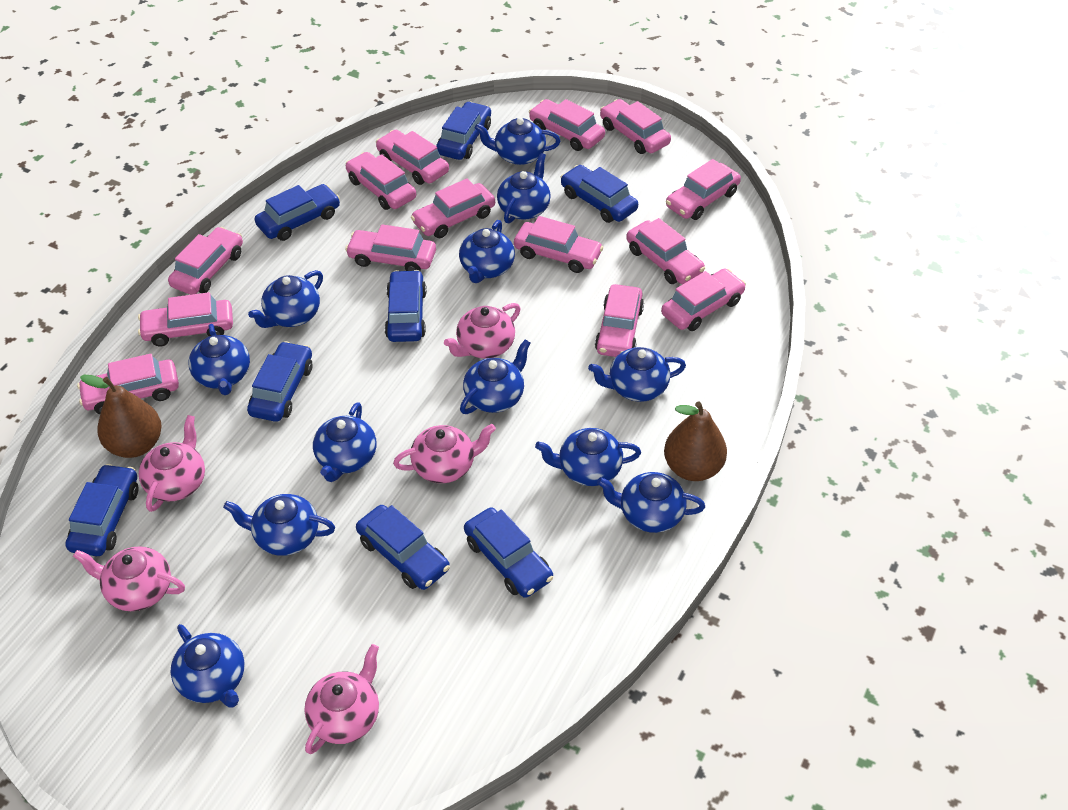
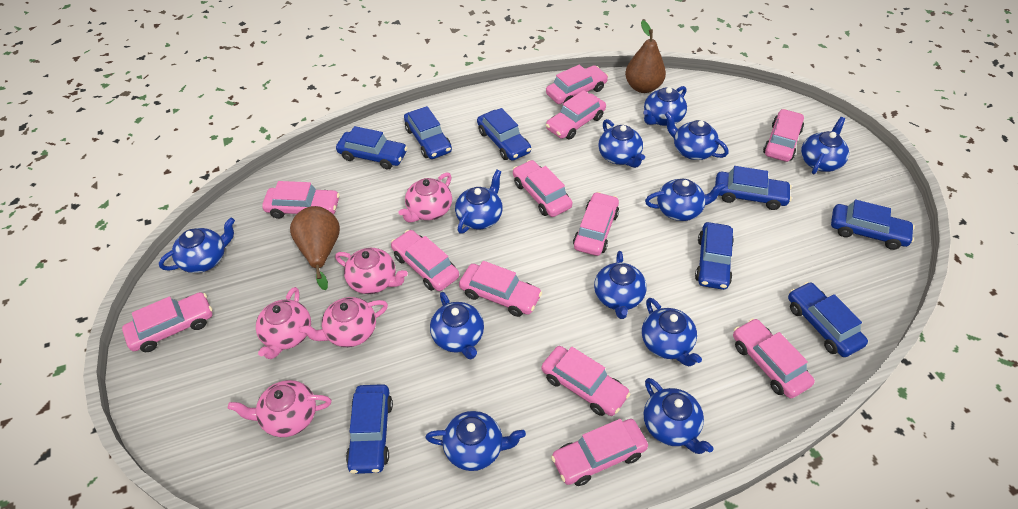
pink car: [77,354,179,414] [138,292,233,346] [168,227,243,295] [345,224,436,271] [346,152,416,210] [376,130,449,185] [411,178,495,238] [514,216,604,273] [529,99,605,151] [595,284,644,357] [600,99,671,154] [626,218,705,284] [661,269,746,331] [666,159,741,220] = 14 -> [122,292,212,352] [262,181,340,219] [391,230,459,291] [459,261,542,317] [513,160,572,217] [542,346,631,416] [546,65,608,104] [546,90,606,139] [551,419,648,486] [573,192,619,256] [733,318,815,398] [763,109,804,162] = 12

